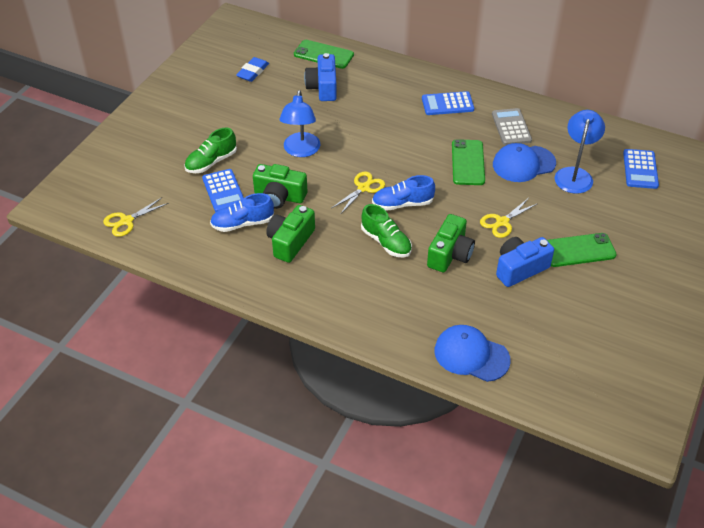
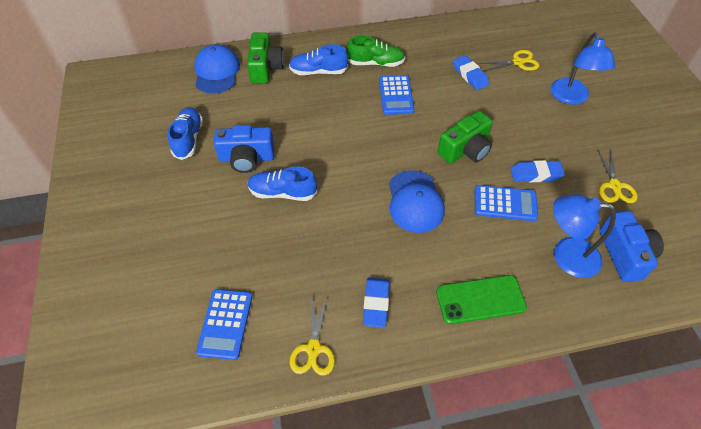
blue eraser: [236,57,269,82] = 1 -> [363,278,389,328] [453,55,489,90] [511,160,565,182] = 3
blue shoe: [210,193,274,232] [372,175,435,211] = 2 -> [168,107,203,160] [248,167,317,201] [289,44,348,75] = 3
green camera: [253,164,307,209] [266,205,315,263] [427,214,475,273] = 3 -> [247,32,284,84] [438,111,493,164] = 2
green phone: [294,40,354,69] [452,139,485,185] [547,233,617,267] = 3 -> [436,275,527,324] = 1
green shoe: [184,127,237,173] [361,204,412,258] = 2 -> [347,36,405,67] = 1
grey calculator: [492,108,532,145] = 1 -> none = 0

